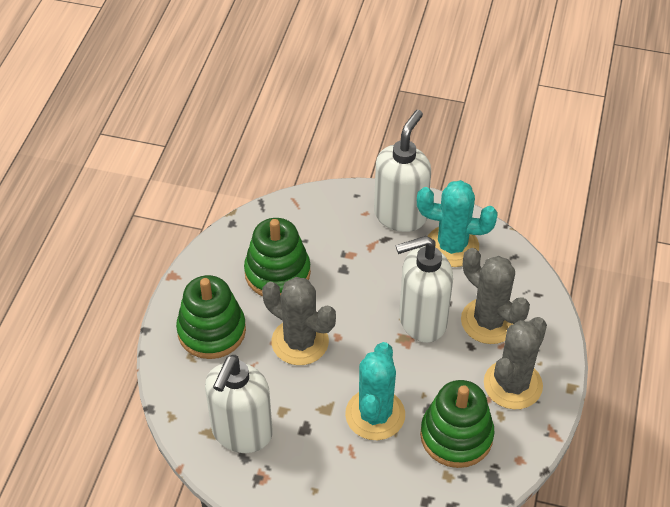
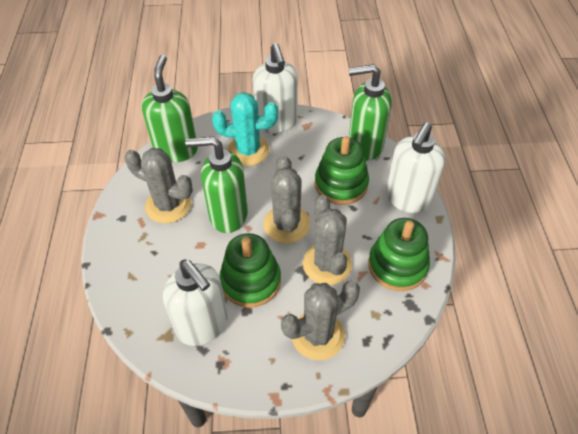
green soap dispenser: none = 0 -> [142,55,198,162] [185,136,248,233] [349,64,392,161] = 3
grey cactus: [262,277,336,365] [461,248,530,344] [484,317,547,409] = 3 -> [125,148,193,223] [263,156,310,244] [281,281,360,360] [303,195,352,285] = 4
turquoise cactus: [345,342,405,440] [417,180,498,267] = 2 -> [212,92,278,166] = 1

